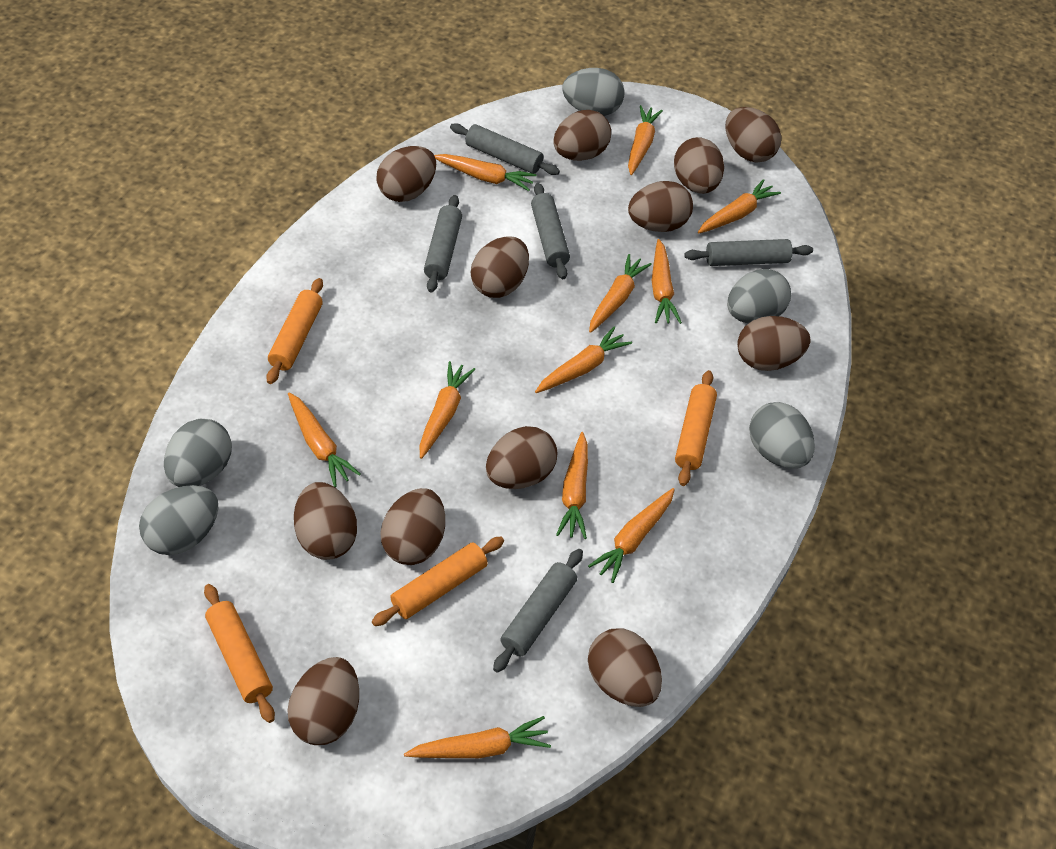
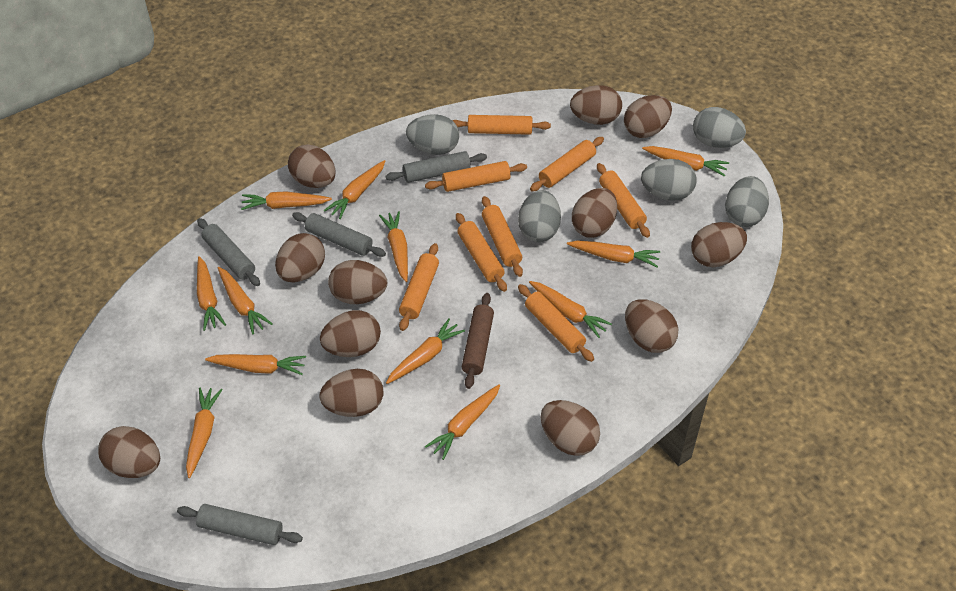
brown rolling pin: none = 0 -> [462,293,494,389] = 1
grey rolling pin: [424,195,462,292] [450,123,560,175] [493,549,583,673] [531,183,570,279] [684,239,813,266] = 5 -> [177,504,303,545] [197,218,260,286] [292,212,386,257] [386,151,487,183] = 4
orange carrot: [288,392,361,487] [404,716,551,758] [419,361,475,459] [434,154,536,191] [535,327,632,393] [556,432,588,539] [588,488,675,583] [589,254,652,333] [628,105,663,175] [652,239,682,324] [698,179,781,233] = 11 -> [186,388,223,478] [197,256,226,331] [205,354,306,375] [218,267,273,334] [241,191,332,210] [324,160,385,219] [379,211,408,282] [386,318,465,384] [425,384,500,460] [529,281,612,338] [567,240,660,267] [642,146,729,177] = 12
orange rolling pin: [204,584,275,723] [266,278,323,384] [372,537,504,626] [675,370,717,486] = 4 -> [399,243,439,331] [425,161,527,192] [452,115,551,135] [456,213,507,292] [482,196,523,277] [518,284,594,362] [530,137,604,191] [597,163,650,238] = 8

